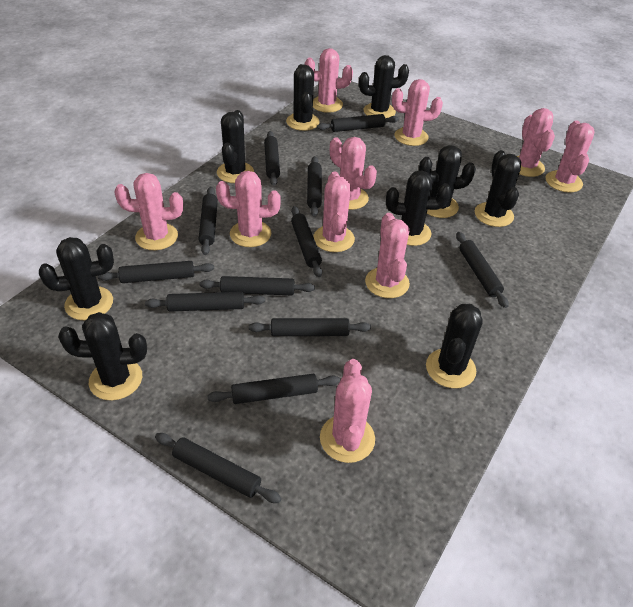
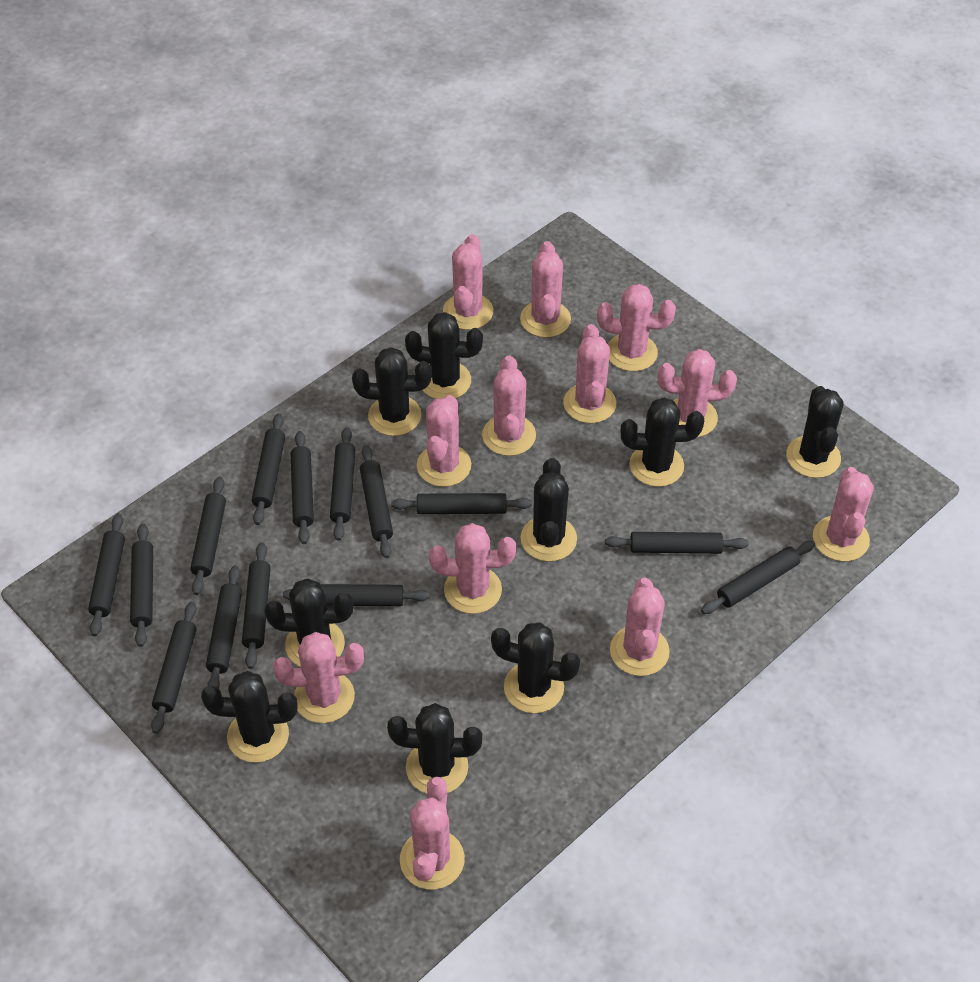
black rolling pin: [98,261,214,283] [145,292,265,311] [155,433,282,503] [199,187,218,255] [200,276,315,295] [207,374,340,404] [249,318,371,336] [264,131,280,186] [291,206,322,277] [307,156,322,216] [317,114,399,132] [456,232,508,308] = 12 -> [88,513,125,636] [130,523,153,647] [151,601,197,734] [190,477,226,595] [206,565,242,689] [242,542,271,669] [252,413,285,525] [283,584,430,606] [291,431,314,544] [330,427,355,541] [360,445,393,558] [391,493,532,514] [605,532,749,554] [701,541,815,614] = 14
pink cactus: [114,173,183,250] [216,171,281,247] [305,48,353,113] [313,171,355,252] [320,359,375,463] [330,137,377,210] [365,213,410,298] [392,79,443,146] [517,108,555,177] [546,121,595,193] = 10 -> [273,632,364,723] [400,777,465,890] [417,395,471,487] [429,523,516,614] [443,234,493,330] [482,356,536,456] [520,241,571,338] [563,324,616,423] [597,284,676,371] [610,578,670,676] [658,349,737,437] [813,467,874,561] = 12

